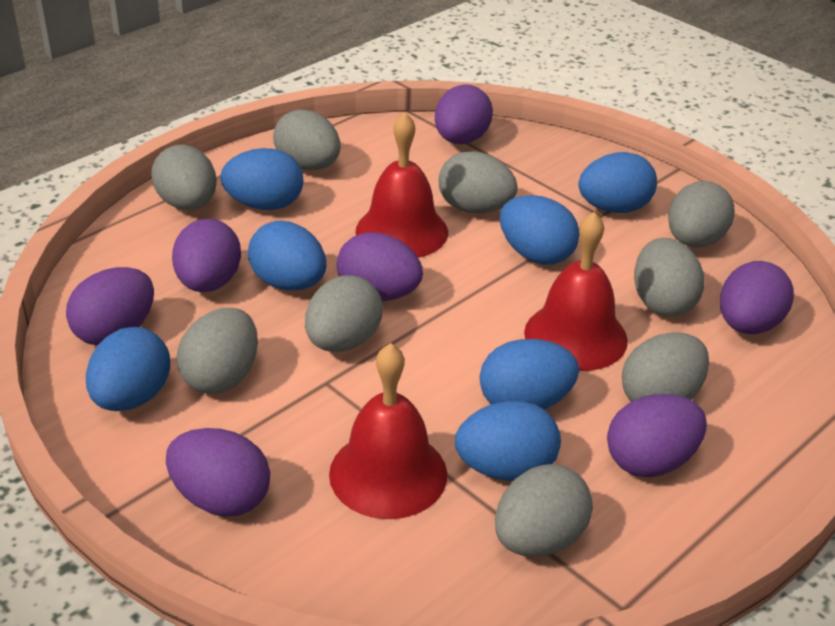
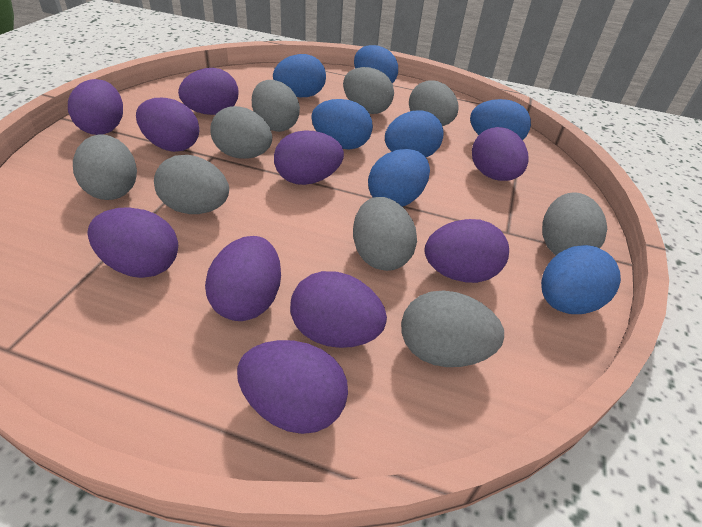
purple egg: [66,267,154,346] [166,428,270,517] [172,219,241,292] [337,232,423,301] [435,84,493,144] [607,394,707,477] [720,261,794,334] = 7 -> [68,79,123,135] [88,207,178,278] [136,98,199,152] [178,68,238,115] [205,236,281,321] [237,340,348,434] [274,130,344,185] [290,271,387,348] [425,219,509,283] [472,127,529,181] = 10
red bell: [329,343,447,519] [356,112,448,258] [524,212,628,371] = 3 -> none = 0

